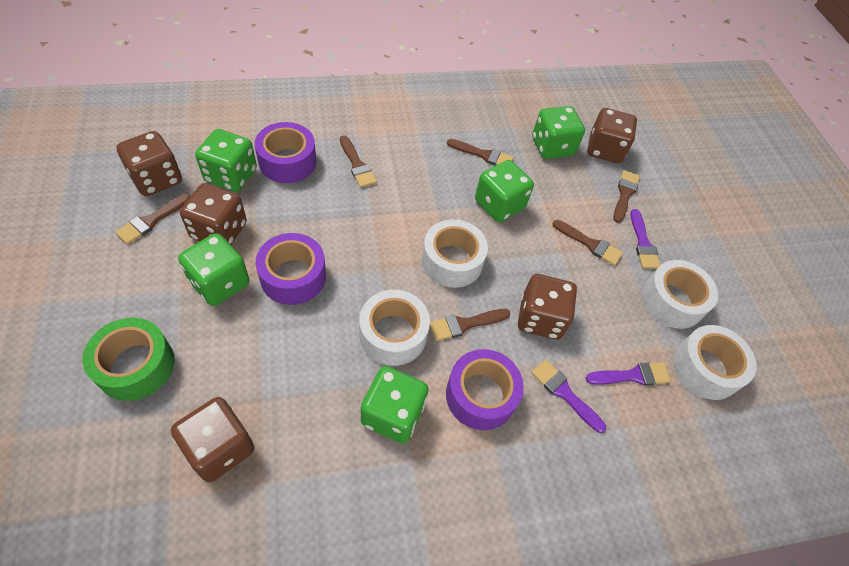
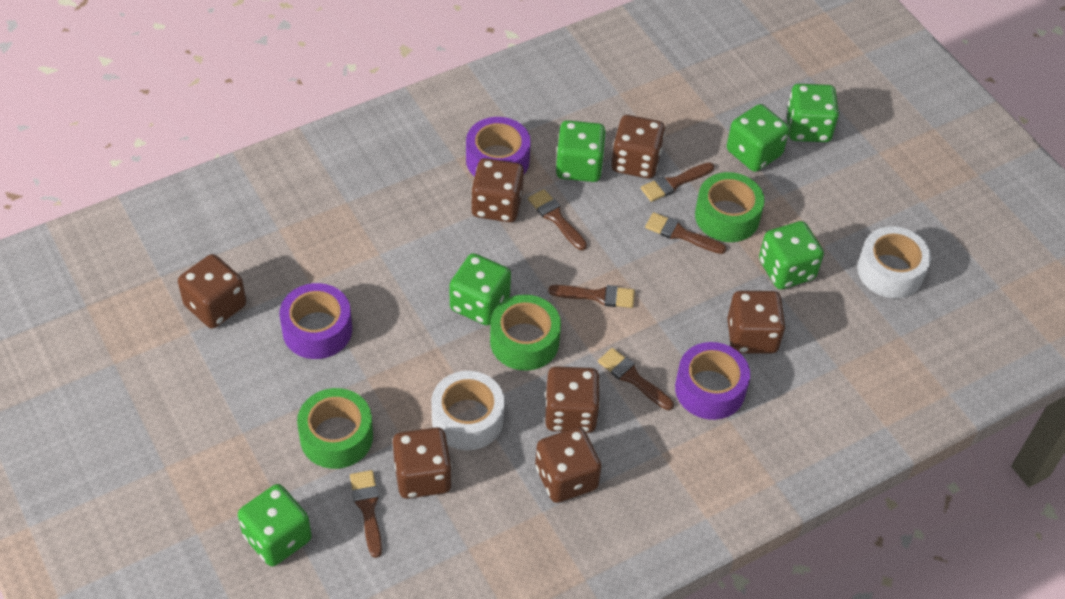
brown dice: [116,131,182,196] [171,397,254,482] [180,183,247,245] [518,274,577,340] [587,108,637,163] = 5 -> [178,254,246,329] [393,427,452,499] [471,158,524,222] [535,427,601,503] [545,366,600,433] [611,115,665,179] [727,291,785,354] = 7
green dice: [178,233,250,306] [195,129,257,192] [361,366,429,443] [475,160,534,222] [532,106,585,159] = 5 -> [238,484,312,566] [450,253,511,325] [556,120,606,182] [727,104,789,172] [759,221,824,289] [786,84,839,142] = 6
green tape: [83,318,175,401] = 1 -> [297,388,373,469] [490,295,561,371] [695,172,765,242] = 3
purple brush: [531,359,606,433] [586,362,671,386] [630,209,660,269] = 3 -> none = 0
white tape: [359,290,430,366] [422,219,488,288] [642,260,718,329] [673,325,757,400] = 4 -> [431,371,505,450] [857,226,931,298] = 2

